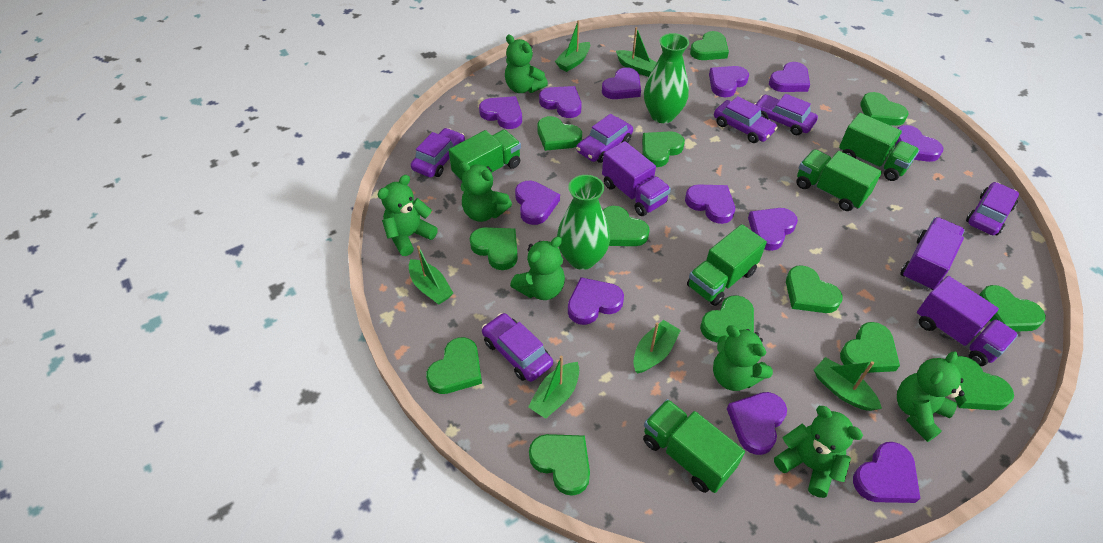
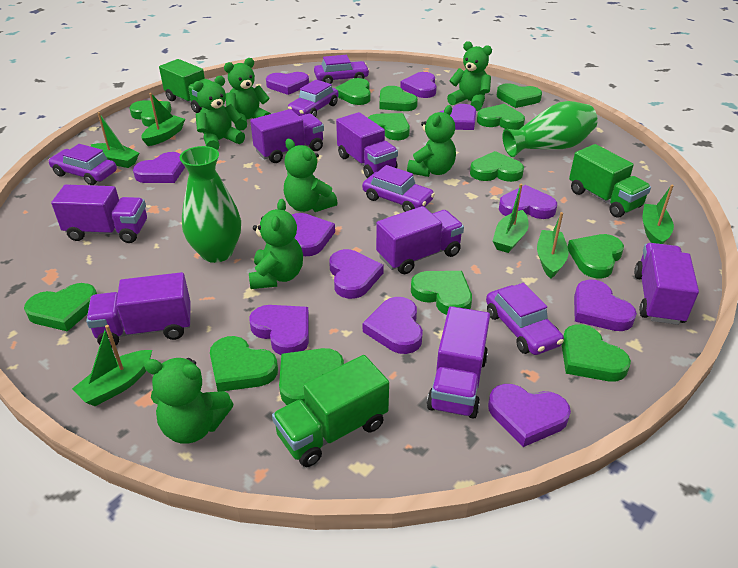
green truck: [448,130,521,182] [643,399,745,493] [687,224,767,306] [796,149,882,211] [839,113,919,181] = 5 -> [159,59,211,113] [272,355,389,467] [569,144,651,218] = 3
purple car: [411,128,465,177] [482,313,553,382] [576,114,633,163] [714,96,778,143] [755,94,818,135] [966,182,1019,235] = 6 -> [48,144,117,185] [288,80,339,117] [314,55,370,84] [362,165,435,212] [486,283,564,355] = 5
purple heart: [479,96,522,129] [515,181,560,225] [539,86,582,118] [568,277,624,325] [602,67,641,99] [685,185,735,224] [709,66,749,97] [727,392,787,455] [748,208,798,251] [769,62,810,92] [853,442,920,503] [895,125,943,162] = 12 -> [133,152,185,183] [249,305,309,355] [266,72,309,95] [292,213,335,256] [329,249,384,299] [363,297,423,354] [400,72,437,98] [440,104,476,130] [488,384,571,447] [499,185,557,219] [574,279,637,331] = 11
purple truck: [602,141,671,216] [900,217,965,290] [917,276,1018,366] = 3 -> [51,184,147,243] [86,272,191,348] [250,109,324,163] [336,112,398,178] [376,206,464,274] [427,306,490,419] [634,243,699,325] = 7

